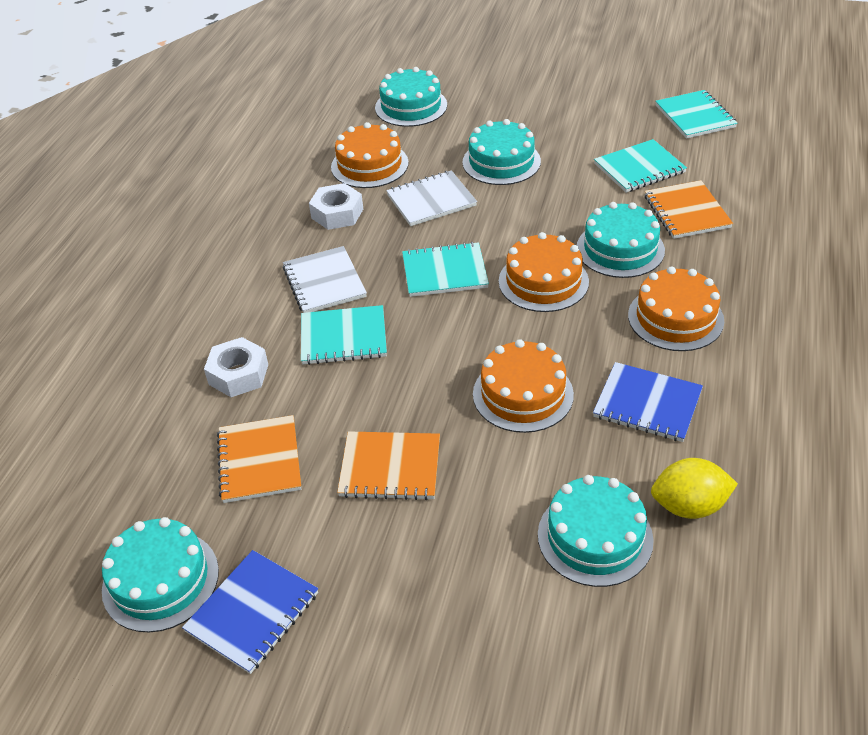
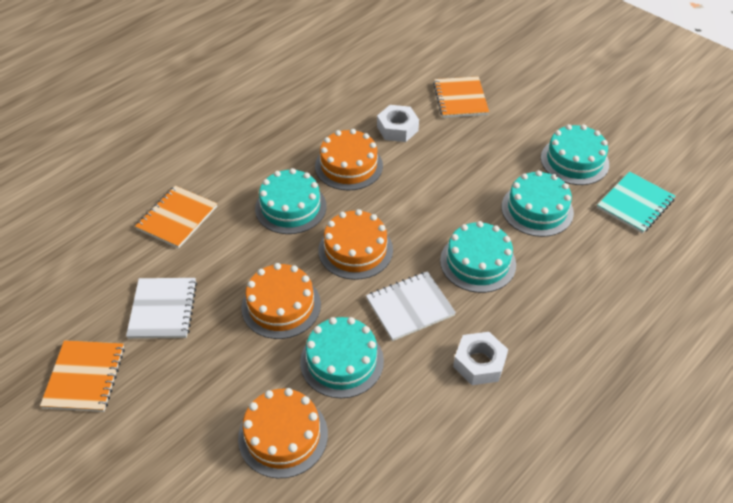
blue notebook: [182,550,318,674] [593,362,703,442] = 2 -> none = 0
turquoise notebook: [301,305,387,365] [402,242,489,297] [594,139,687,193] [655,90,738,139] = 4 -> [597,172,675,234] = 1
yellow lemon: [651,458,738,519] = 1 -> none = 0

